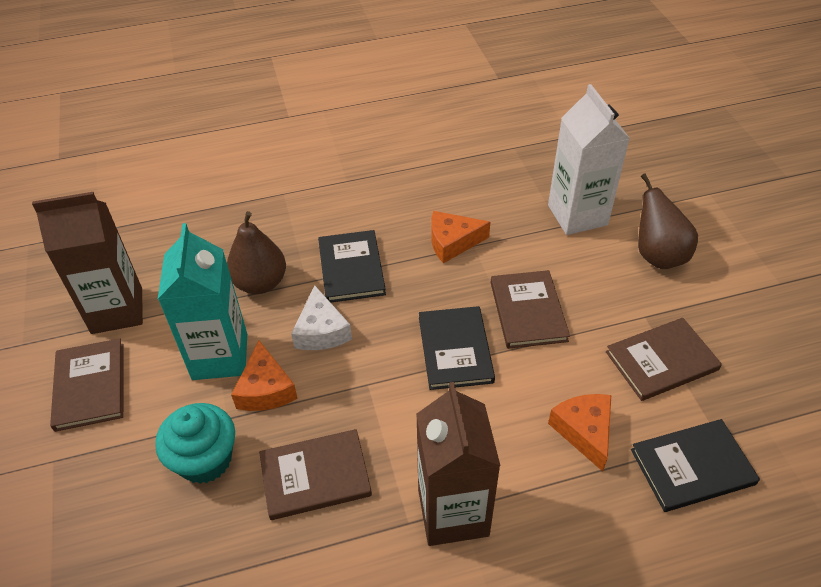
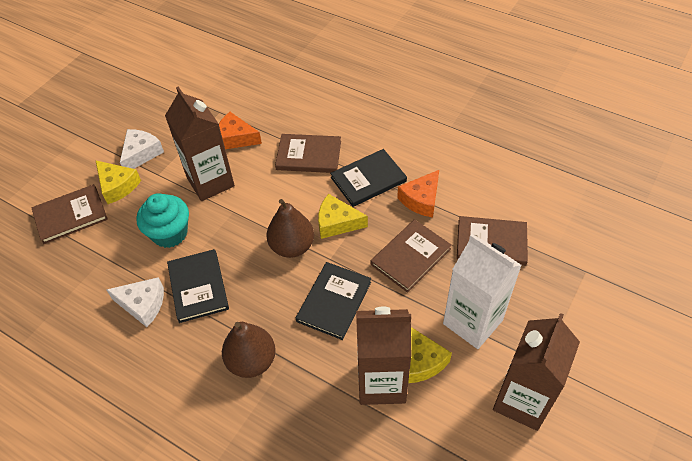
brown carton: [32,192,143,334] [416,382,501,546] = 2 -> [165,86,235,201] [356,307,412,405] [493,313,580,431] = 3
orange cheese: [231,341,298,411] [431,211,490,263] [548,394,611,471] = 3 -> [219,112,262,149] [397,170,439,218] = 2
turquoise carton: [158,223,247,380] = 1 -> none = 0
white cheese: [291,285,352,350] = 1 -> [106,277,164,327] [120,129,164,169] = 2
yellow cheese: none = 0 -> [95,160,141,204] [318,194,368,239] [408,327,452,383] = 3

